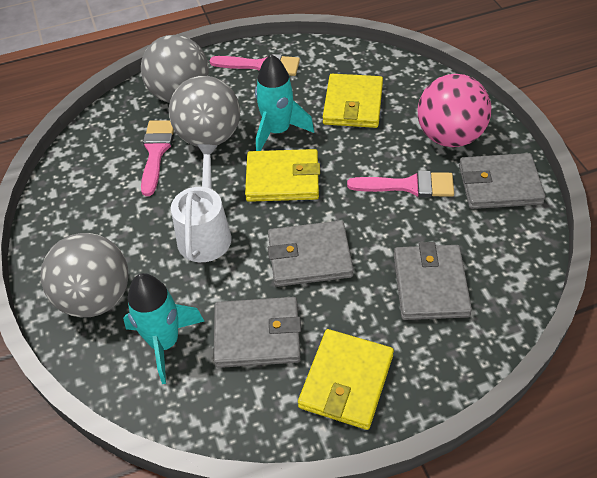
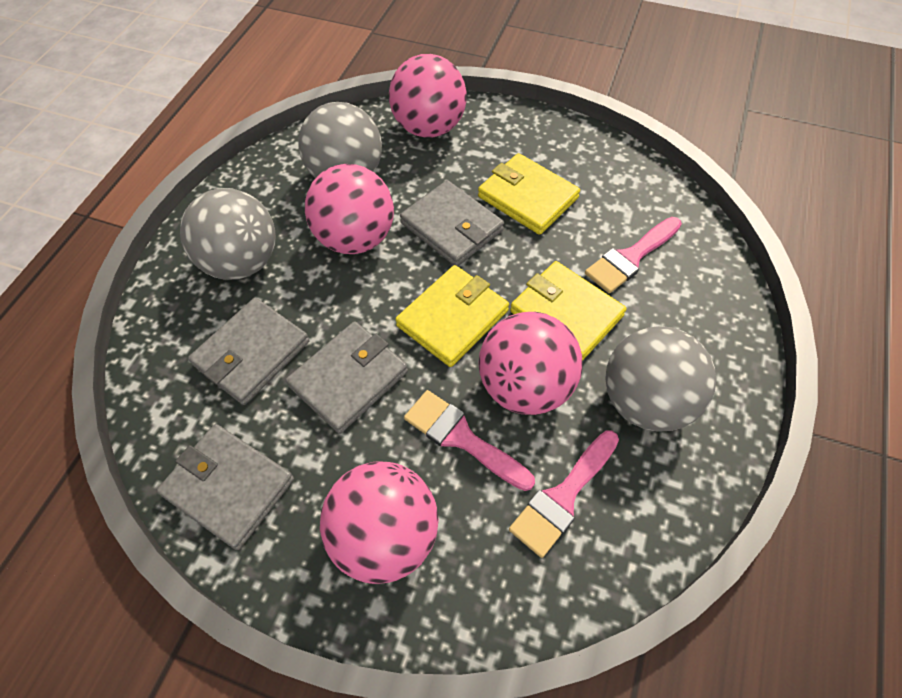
pink ball: [417,74,492,147] = 1 -> [305,164,394,254] [320,461,439,584] [389,54,467,138] [478,312,583,415] = 4
turquoise rocket: [123,273,204,384] [255,54,314,151] = 2 -> none = 0
white watering can: [171,144,232,262] = 1 -> none = 0

